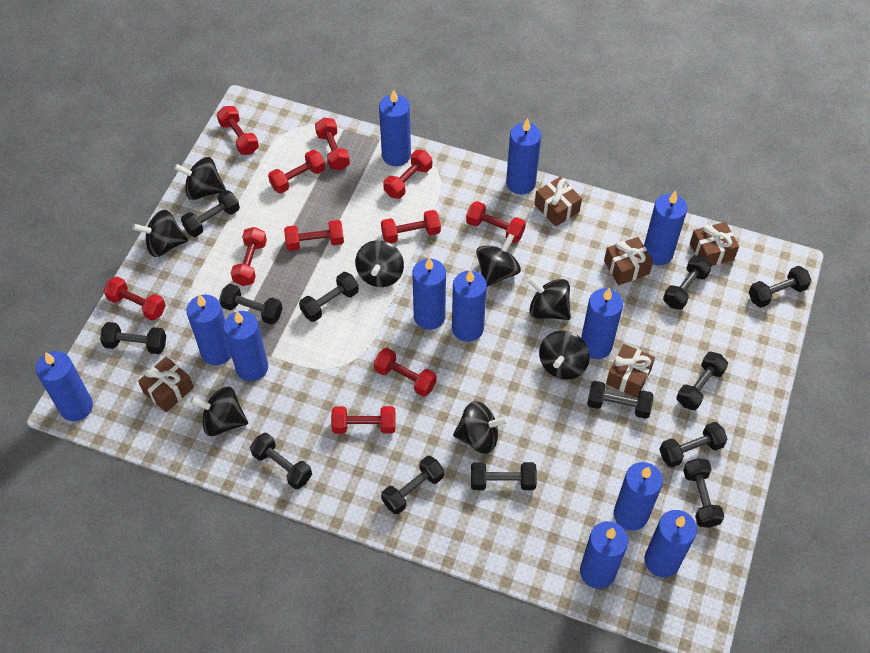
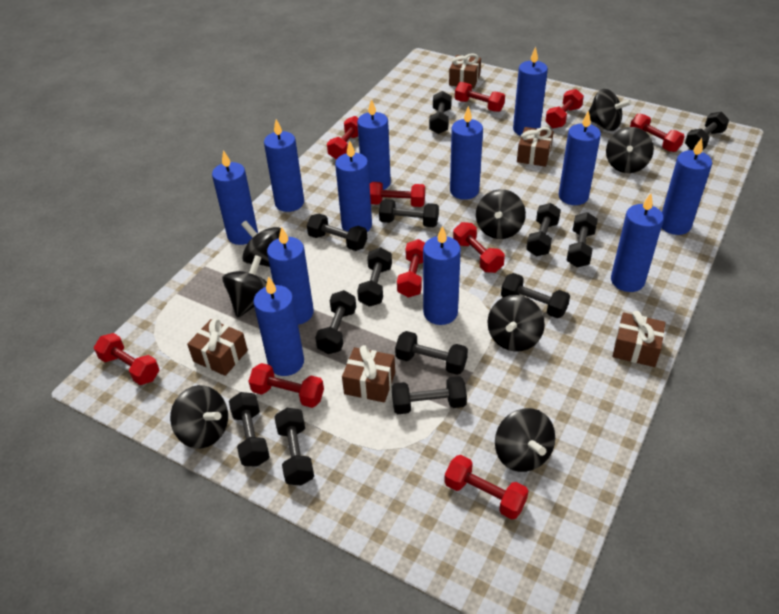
red dumbbell: [104,277,166,321] [217,106,259,155] [231,227,267,286] [268,150,326,193] [284,220,344,251] [315,118,350,170] [331,406,396,434] [374,348,437,397] [381,210,441,243] [383,150,432,199] [466,201,526,243] = 11 -> [94,333,159,385] [249,363,324,408] [327,116,358,160] [370,182,425,207] [397,239,425,298] [444,455,528,519] [453,222,505,273] [455,82,505,112] [545,89,584,129] [630,113,685,152] = 10

